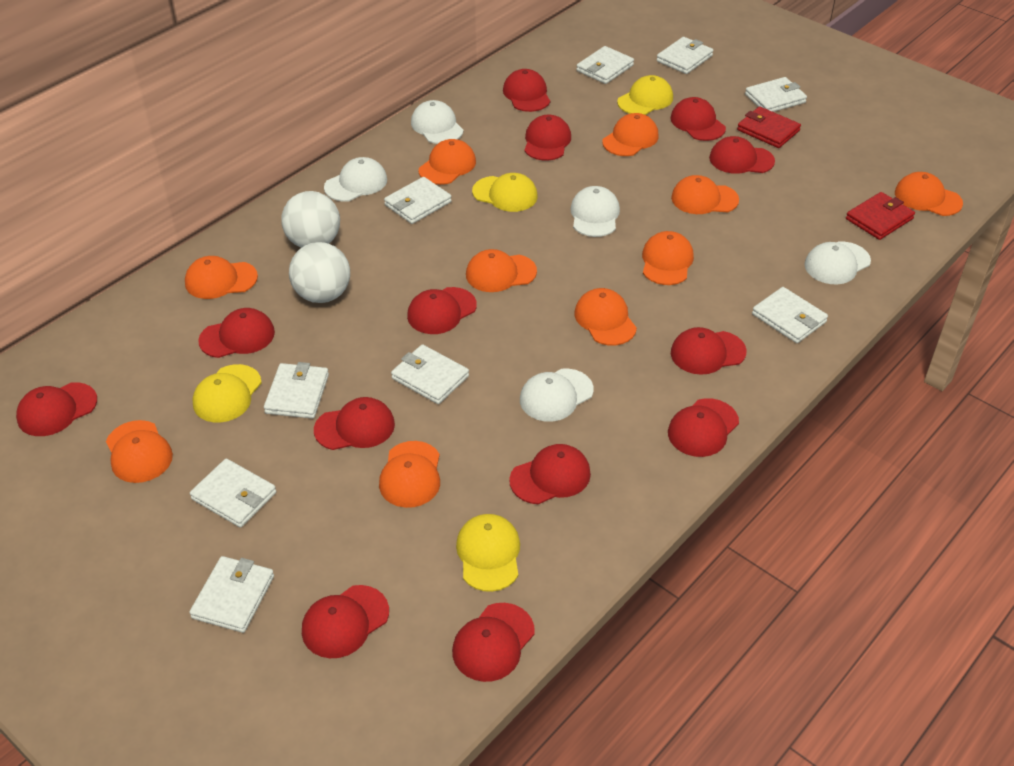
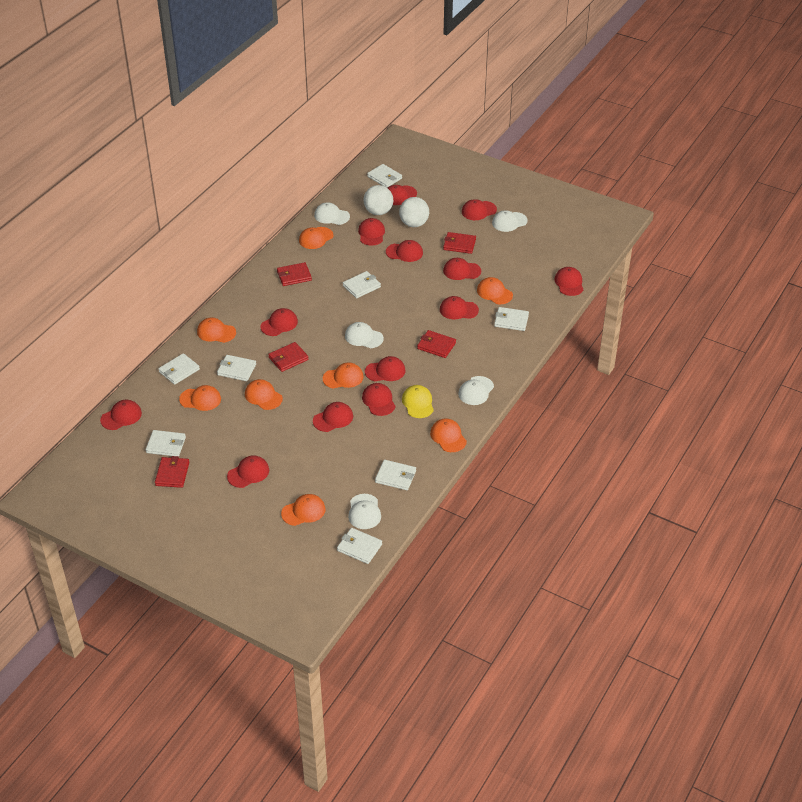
orange cap: [106,420,173,483] [185,256,258,299] [379,441,440,508] [419,139,476,185] [466,249,537,292] [574,288,637,346] [602,113,659,156] [642,231,694,285] [671,175,739,214] [895,172,963,216] = 10 -> [179,385,221,411] [197,318,236,343] [245,379,283,410] [281,494,325,526] [299,227,333,249] [323,362,364,388] [430,418,467,452] [477,277,513,304] = 8
red wallet: [737,106,801,148] [846,192,915,240] = 2 -> [155,456,190,488] [268,342,309,372] [277,262,312,286] [417,330,456,358] [443,232,476,254] = 5
white wallet: [189,556,274,633] [190,459,276,528] [264,362,329,419] [384,177,452,224] [391,344,469,404] [576,46,634,84] [656,37,713,74] [745,77,807,112] [752,287,828,343] = 9 -> [146,430,186,456] [158,353,200,385] [217,355,256,381] [337,528,382,564] [343,271,381,298] [367,164,402,188] [375,460,416,490] [494,307,529,331] = 8
yellow cap: [193,364,261,422] [456,514,520,592] [472,173,538,212] [617,75,673,115] = 4 -> [402,385,434,418] = 1

